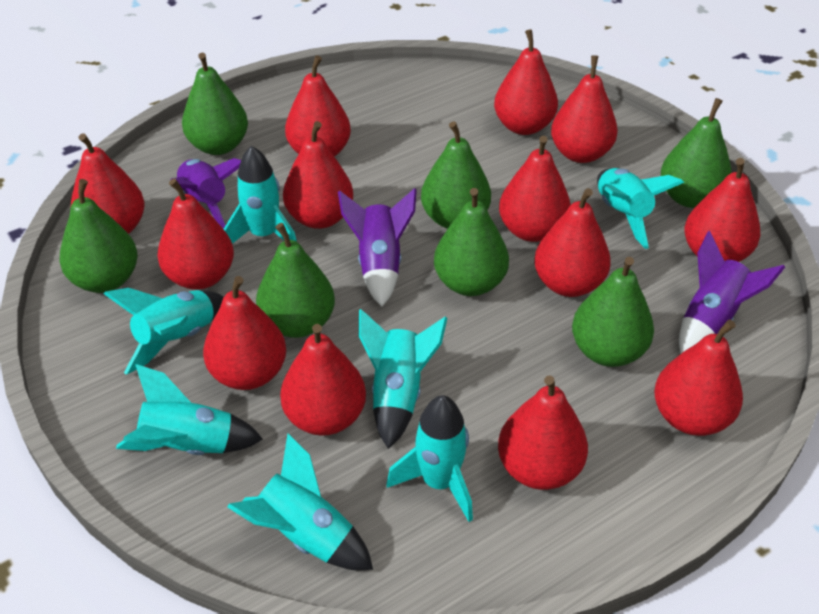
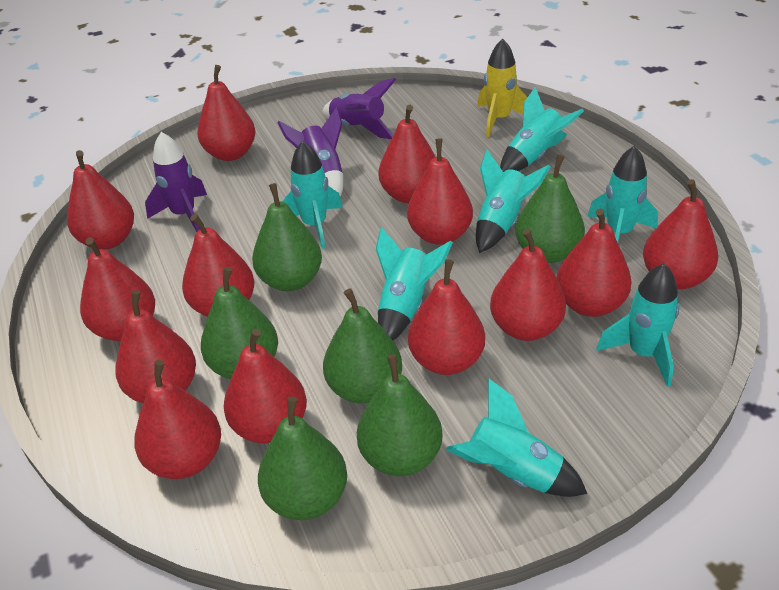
green pear: [60,179,138,293] [182,53,248,155] [256,223,335,338] [421,121,491,229] [434,188,509,296] [572,257,654,367] [661,98,732,208] = 7 -> [201,267,278,379] [252,183,322,291] [258,397,347,520] [323,288,402,404] [357,354,443,476] [515,154,585,263] = 6
yellow rocket: none = 0 -> [477,39,527,137] = 1

